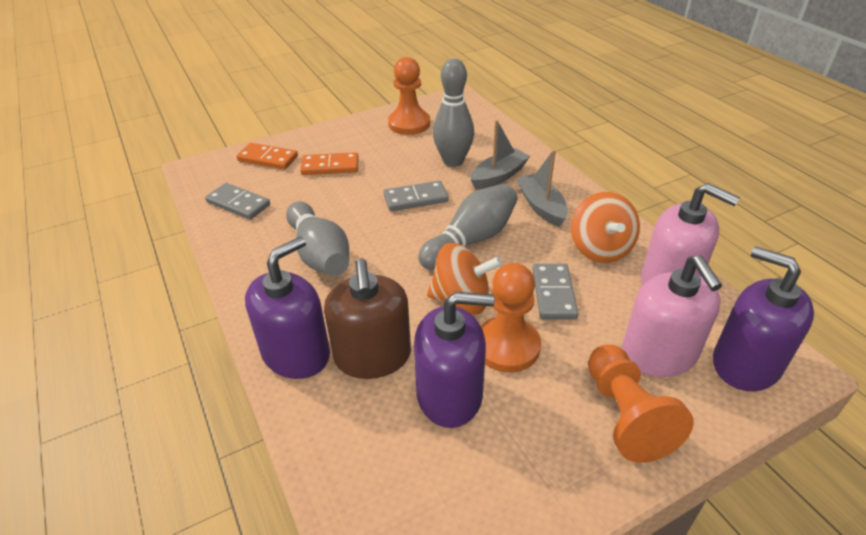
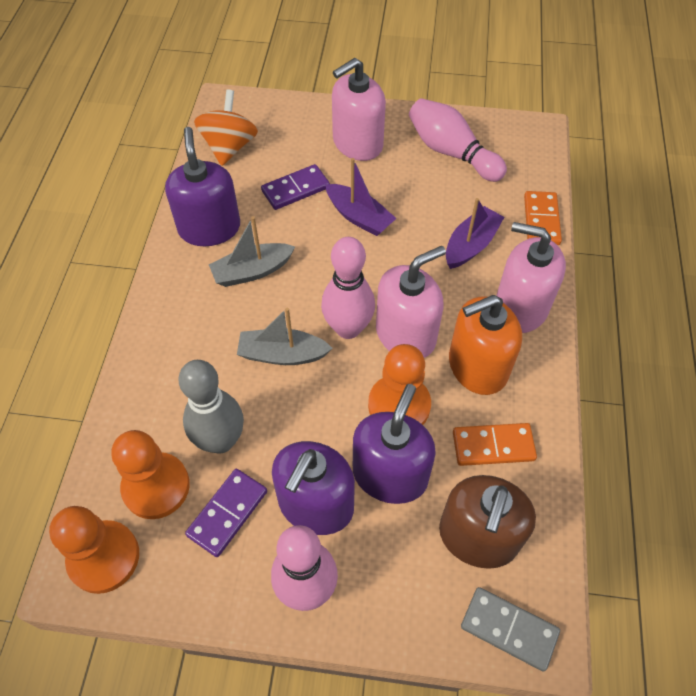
grey bowling pin: [286,201,349,276] [418,184,518,270] [433,59,474,167] = 3 -> [178,360,244,454] = 1
grey domino: [205,183,270,220] [384,181,448,211] [532,264,579,320] = 3 -> [461,587,560,672] = 1
orange soap dispenser: none = 0 -> [449,295,522,395] = 1
orange spinning top: [427,243,502,314] [571,192,640,263] = 2 -> [194,89,258,166] = 1
pink bowling pin: none = 0 -> [271,525,338,611] [321,237,375,339] [409,98,507,182] = 3
pink soap dispenser: [622,255,722,377] [641,183,740,286] = 2 -> [332,58,386,161] [376,246,446,358] [496,222,566,333] = 3
purple boat: none = 0 -> [326,158,396,236] [446,198,504,269] = 2
purple domino: none = 0 -> [185,469,267,557] [261,164,330,210] = 2

